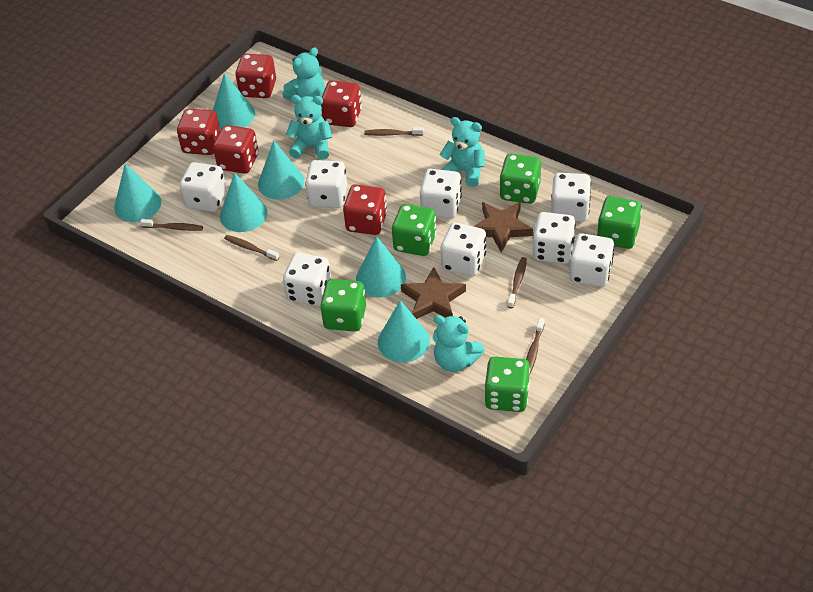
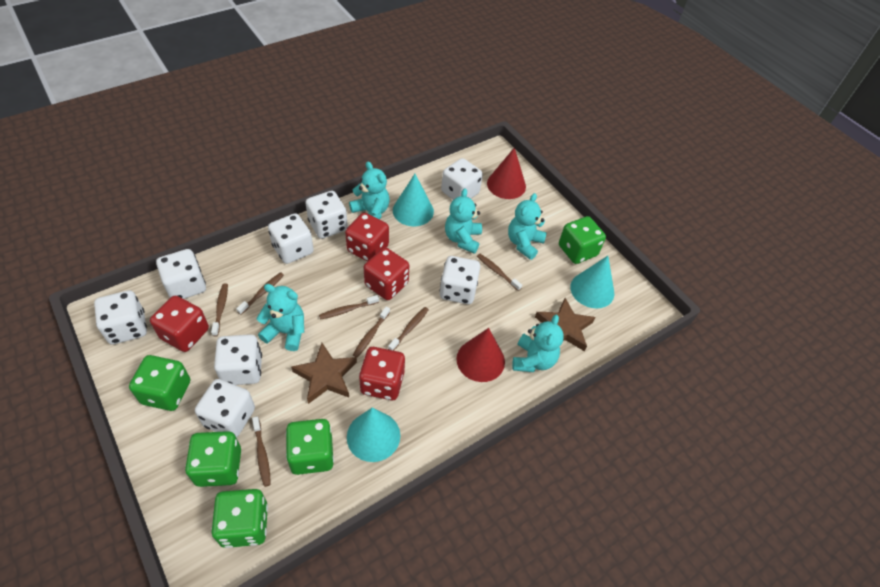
brown toothbrush: [140,219,203,231] [224,235,279,261] [364,127,424,136] [507,257,527,308] [526,318,545,376] = 5 -> [211,283,228,337] [236,272,284,315] [252,416,271,487] [319,295,379,320] [353,307,390,358] [388,307,429,351] [477,254,522,291] = 7
red cone: none = 0 -> [456,328,505,382] [487,147,526,199] = 2
red dice: [177,109,220,155] [213,125,258,174] [235,54,276,98] [321,80,362,127] [343,184,387,235] = 5 -> [150,296,209,352] [345,213,389,261] [359,347,405,400] [364,248,409,300] = 4
turquoise cone: [114,163,161,222] [213,73,255,129] [220,172,267,232] [258,141,305,200] [356,236,406,297] [378,300,430,363] = 6 -> [347,407,400,462] [393,174,434,226] [570,256,614,308] = 3
turquoise teddy bear: [283,47,325,100] [286,95,332,160] [433,315,485,372] [439,117,485,187] = 4 -> [256,284,304,351] [349,162,390,219] [445,188,482,254] [508,193,547,260] [512,315,564,372] = 5

